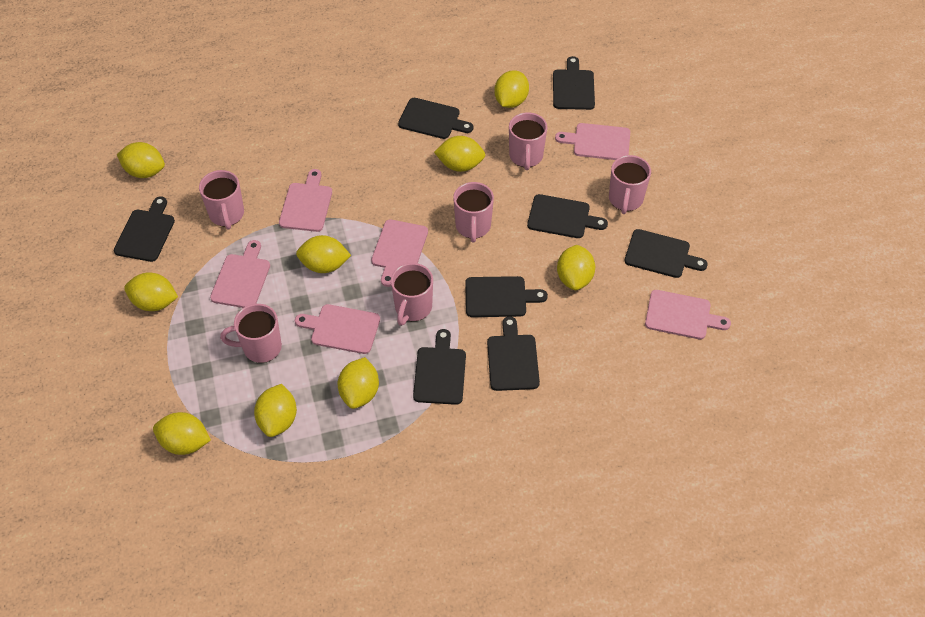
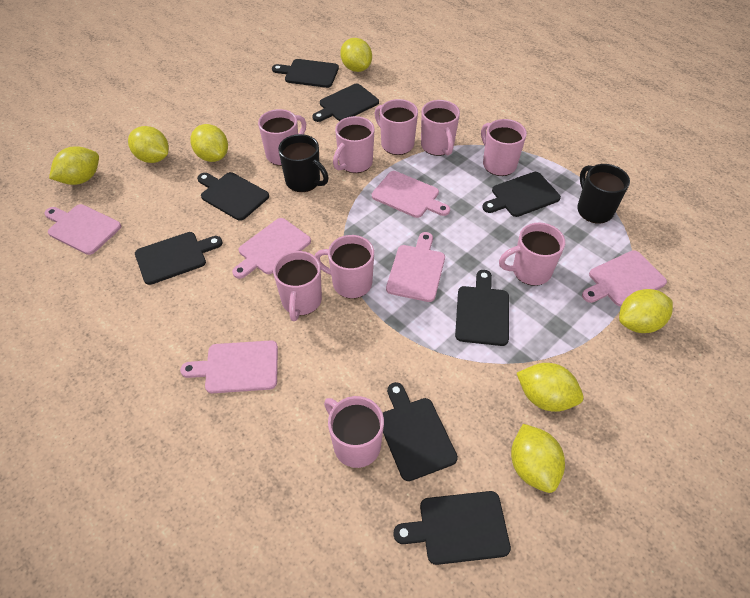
black mug: none = 0 -> [278,134,329,192] [577,164,630,224] = 2
pink mug: [199,170,244,230] [220,304,282,363] [391,263,433,326] [453,182,494,243] [509,112,547,170] [609,155,651,214] = 6 -> [258,109,306,166] [273,251,322,321] [315,235,374,299] [324,396,384,468] [333,116,375,173] [374,99,418,155] [421,100,460,156] [481,119,527,176] [499,223,565,286] = 9
yellow lemon: [117,142,165,178] [124,272,178,311] [153,412,211,455] [254,384,297,437] [296,235,351,273] [338,357,379,409] [434,136,485,172] [494,70,529,108] [557,245,595,290] = 9 -> [49,146,99,185] [128,126,169,163] [190,124,228,162] [340,38,372,72] [511,424,565,493] [517,363,584,412] [619,289,673,333] = 7

